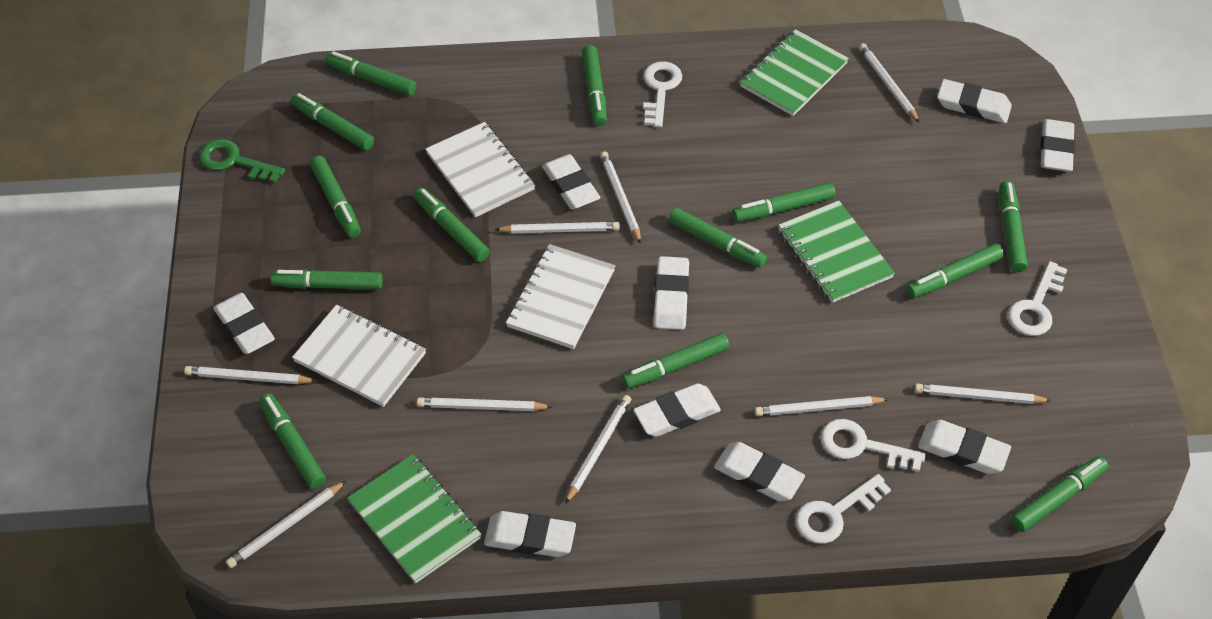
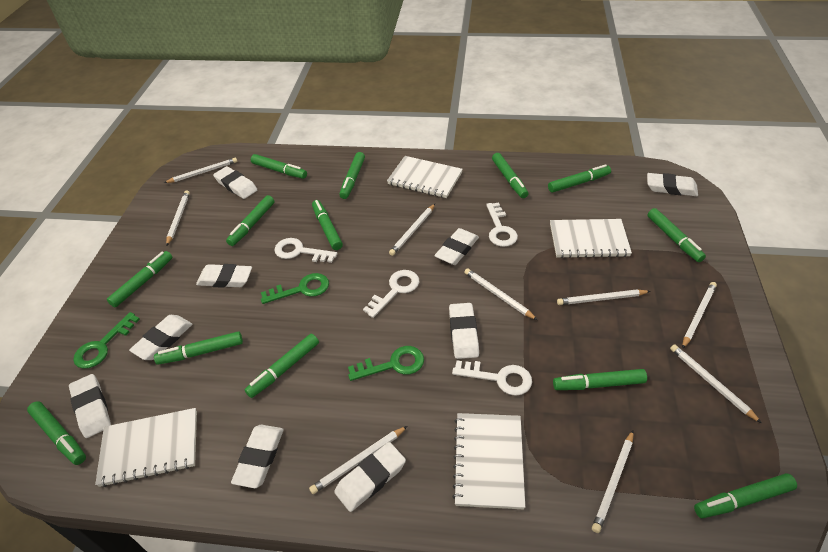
green key: [199,139,285,183] = 1 -> [73,312,140,369] [261,273,329,304] [348,346,424,381] = 3
green notebook: [347,454,482,583] [740,29,849,116] [778,200,895,303] = 3 -> none = 0
white notebook: [292,305,426,407] [426,122,535,217] [506,244,615,349] = 3 -> [95,408,197,487] [387,156,463,198] [452,413,525,509] [550,219,632,258] = 4

